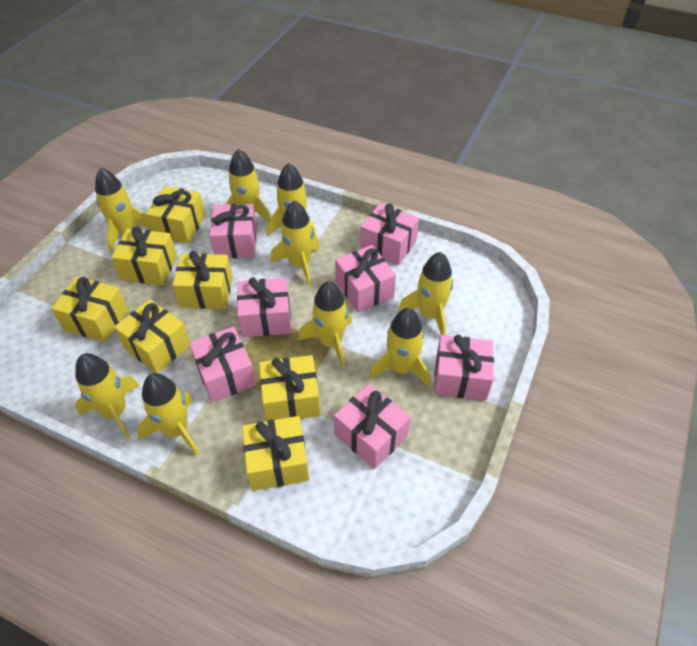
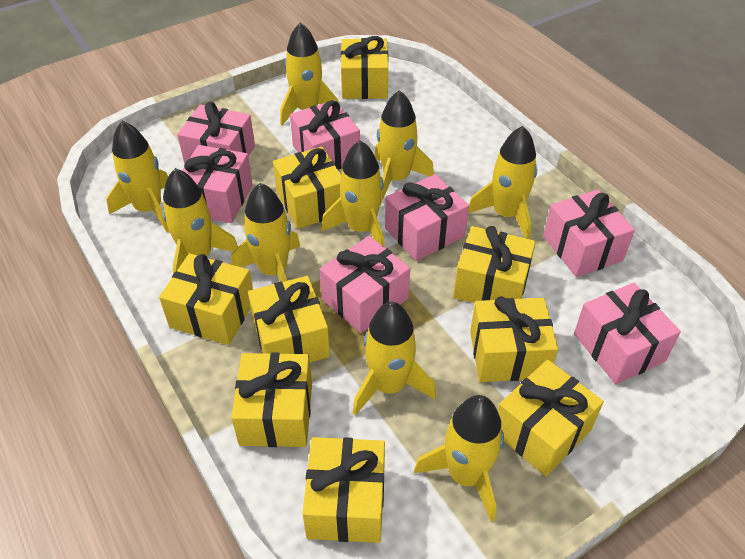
yellow gift: [51,277,128,342] [111,226,177,285] [114,299,190,373] [146,186,206,244] [172,251,233,309] [242,416,309,491] [259,355,320,421] = 7 -> [159,253,253,345] [231,352,312,447] [248,276,330,362] [273,146,341,229] [302,437,385,543] [341,36,388,99] [453,226,536,303] [470,296,558,382] [498,360,604,476] = 9

